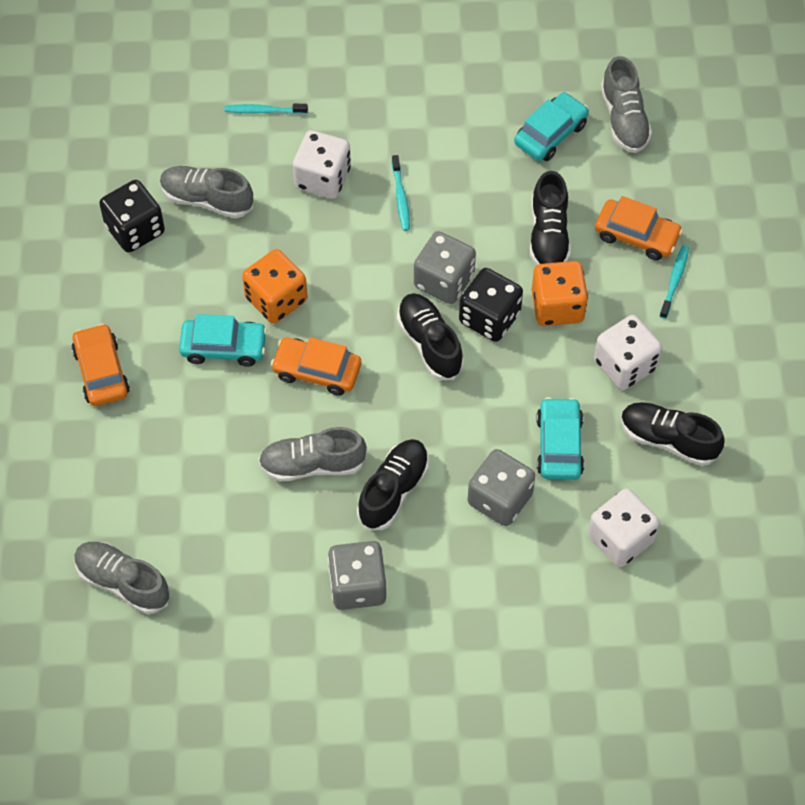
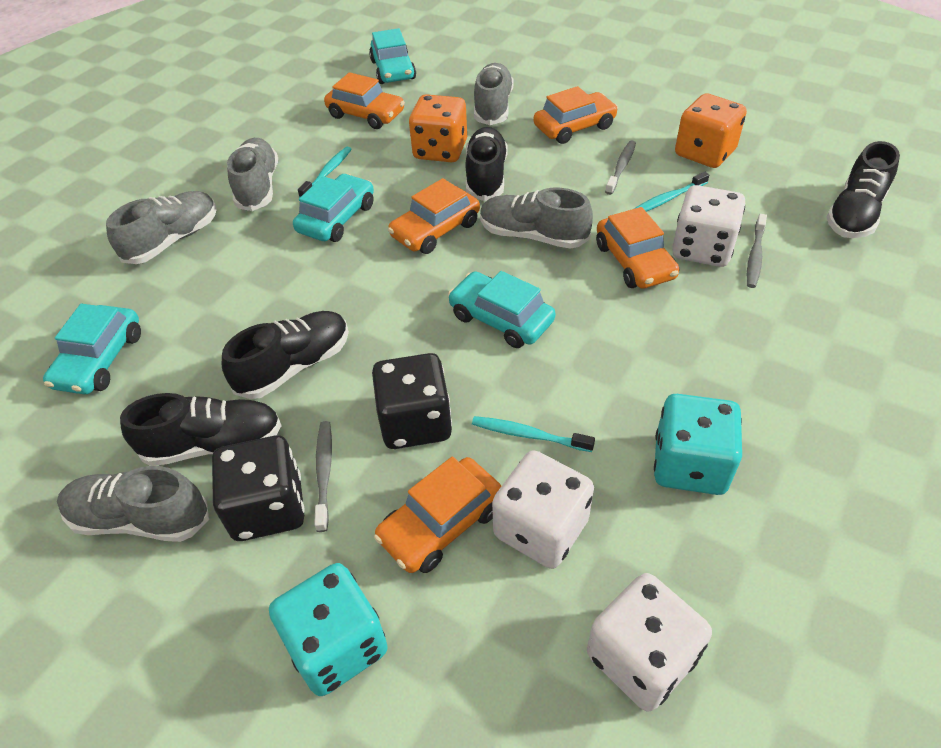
grey dice: [328,541,387,610] [414,231,476,304] [468,449,535,526] = 3 -> none = 0
grey shoe: [74,542,170,614] [160,166,253,218] [258,427,367,481] [601,56,652,153] = 4 -> [57,466,209,542] [106,191,217,264] [227,138,278,211] [474,63,514,125] [480,188,593,249] = 5
grey toothbrush: none = 0 -> [314,421,332,532] [605,140,636,195] [747,214,767,288] = 3
orange car: [71,323,130,406] [271,337,361,396] [595,196,683,260] = 3 -> [324,72,405,129] [374,456,501,573] [388,178,480,254] [533,86,618,144] [596,207,679,289] = 5
turquoise car: [179,314,267,367] [514,92,589,161] [536,397,584,480] = 3 -> [43,304,141,394] [293,174,374,242] [369,28,416,84] [448,271,556,348] = 4
turquoise dice: none = 0 -> [269,563,388,696] [654,394,742,495] = 2

